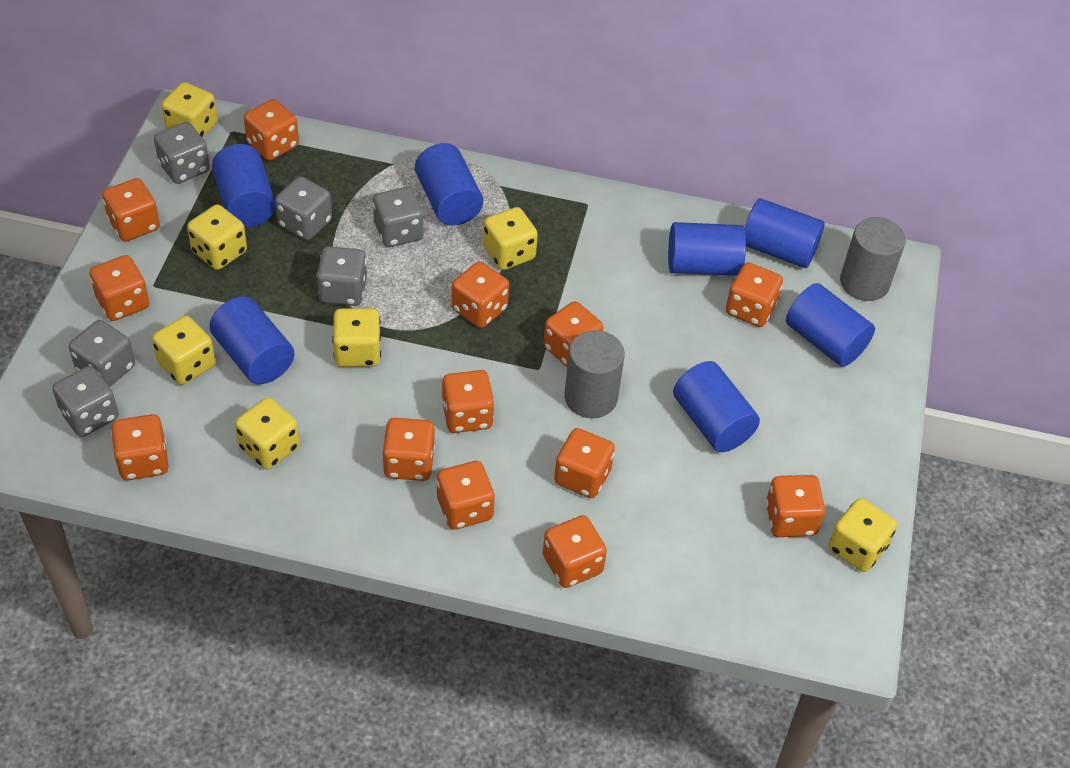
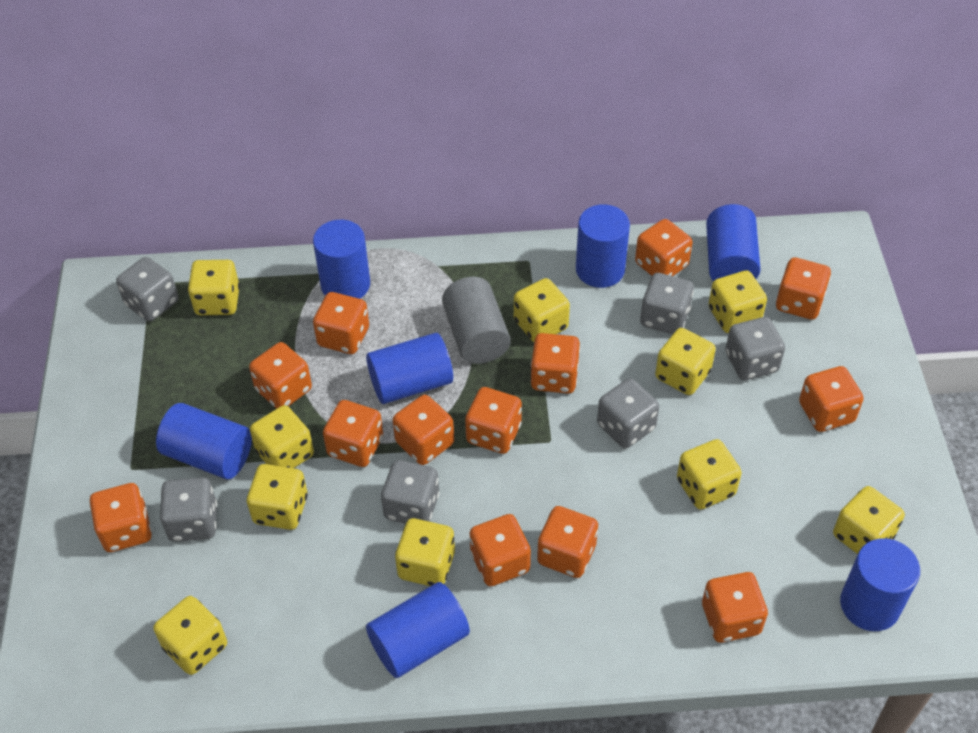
grey cylinder: [564,330,625,418] [840,217,906,301] = 2 -> [442,277,511,364] = 1
yellow dice: [152,316,215,385] [161,82,218,138] [187,204,247,270] [235,397,300,469] [332,308,381,367] [483,207,538,270] [828,498,897,572] = 7 -> [153,596,227,675] [188,260,240,315] [247,464,307,530] [250,405,314,468] [395,518,455,586] [514,278,570,342] [655,328,716,395] [677,439,742,509] [709,270,767,333] [833,486,905,554] = 10

